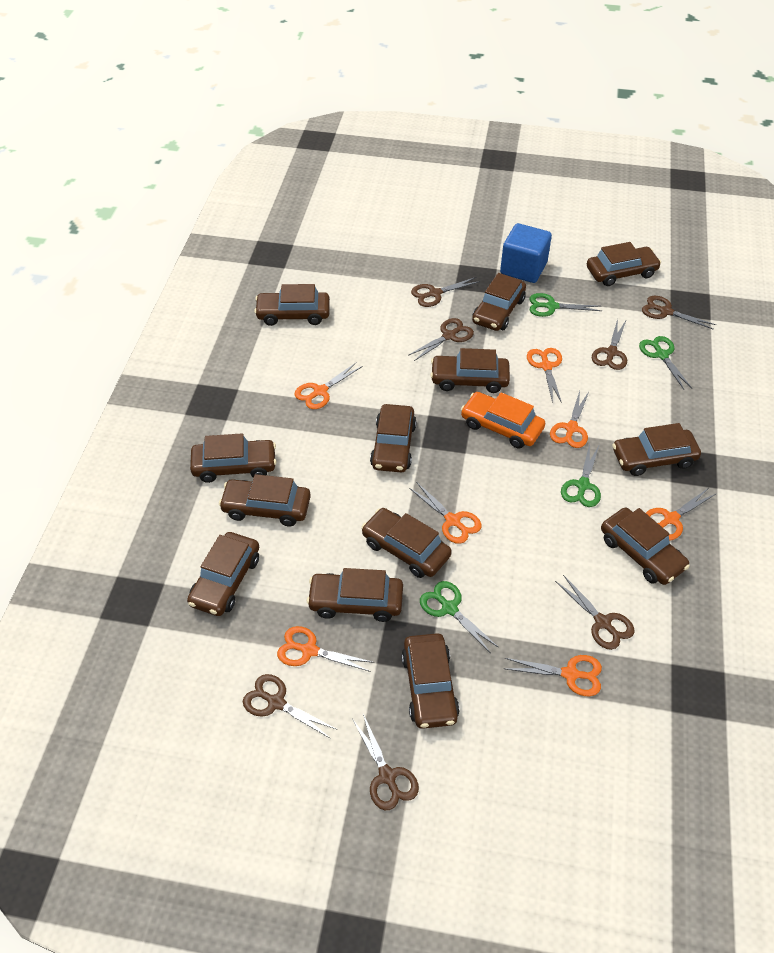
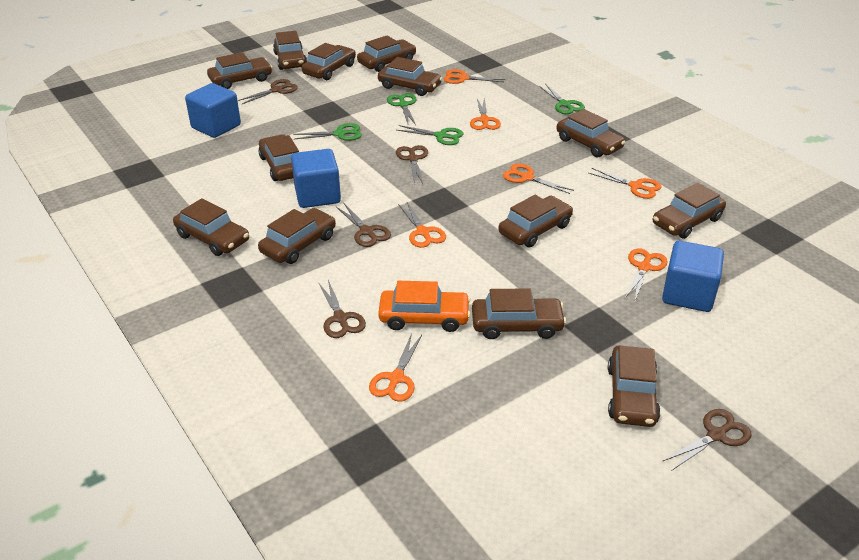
blue cube: [500,223,552,283] = 1 -> [185,83,241,138] [291,149,341,208] [662,241,724,312] = 3
brown scissors: [243,674,338,739] [352,714,419,810] [408,318,474,361] [411,277,480,307] [555,575,634,650] [592,319,627,370] [642,296,716,330] = 7 -> [238,79,298,104] [318,280,366,338] [336,203,391,247] [396,145,428,184] [662,409,752,470] = 5

